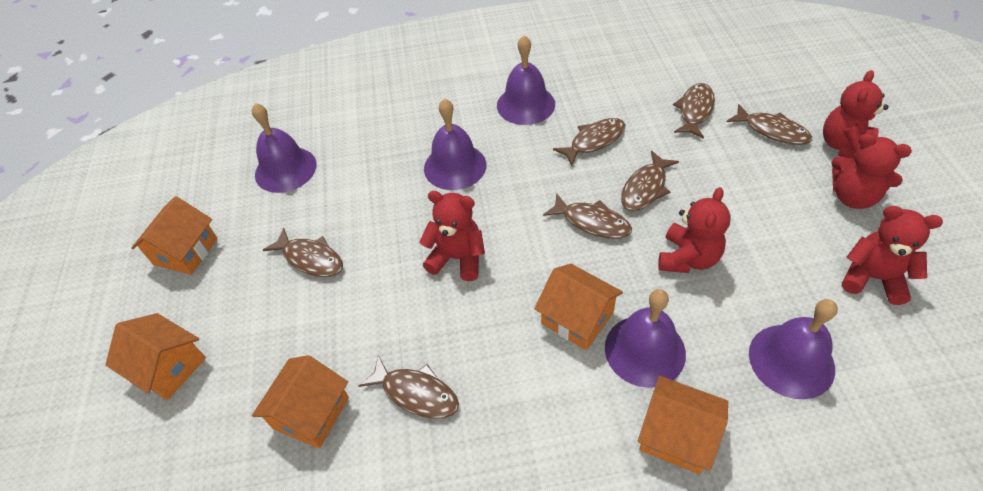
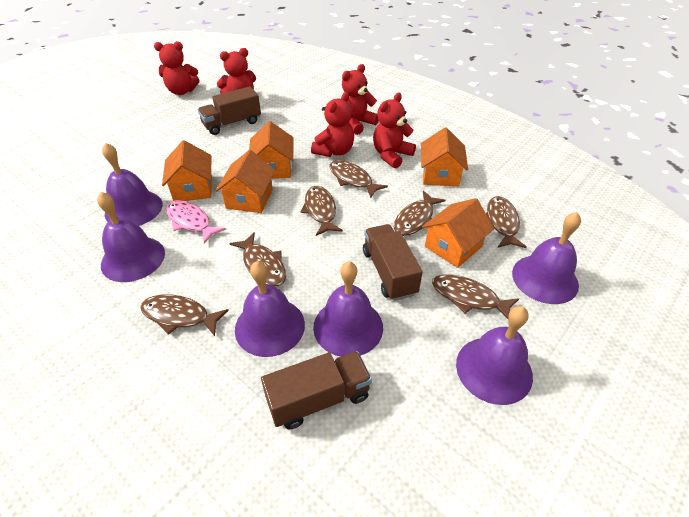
brown truck: none = 0 -> [198,86,261,135] [261,351,372,430] [363,224,423,301] = 3
pink fish: none = 0 -> [166,200,226,244] = 1
purple bell: [252,103,317,193] [424,98,486,190] [497,35,555,125] [605,289,686,388] [749,299,838,399] = 5 -> [97,192,165,282] [102,143,163,226] [235,261,305,357] [313,261,383,357] [456,306,533,405] [512,212,581,304] = 6

